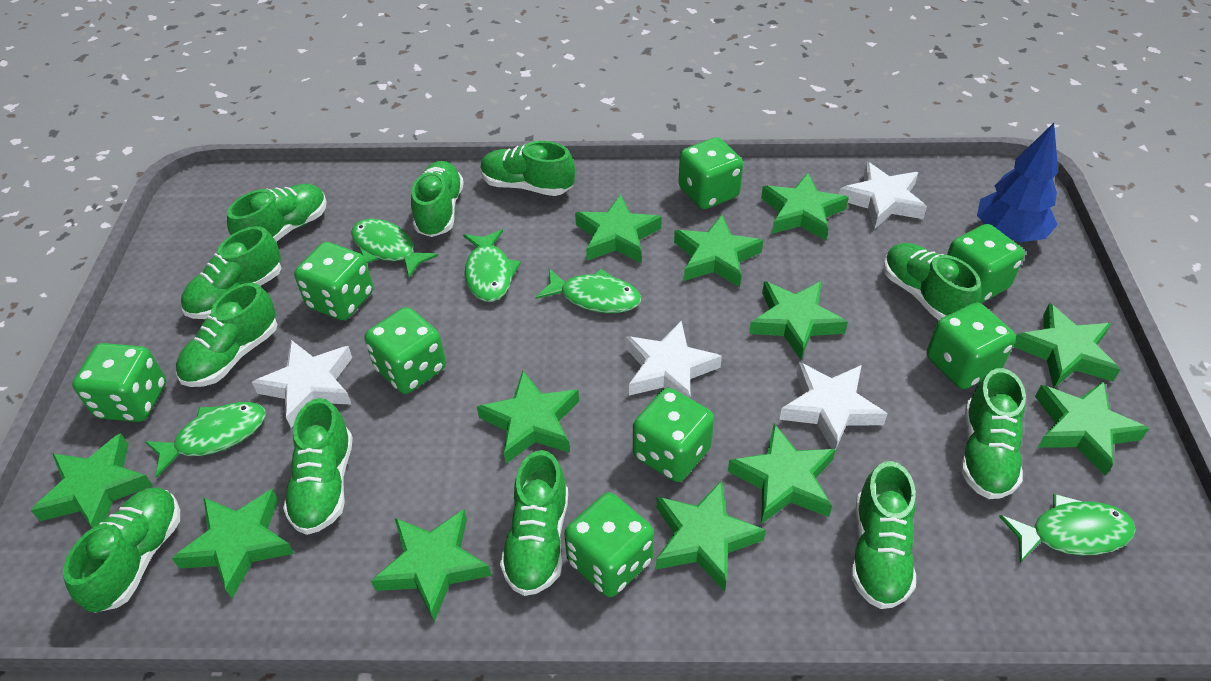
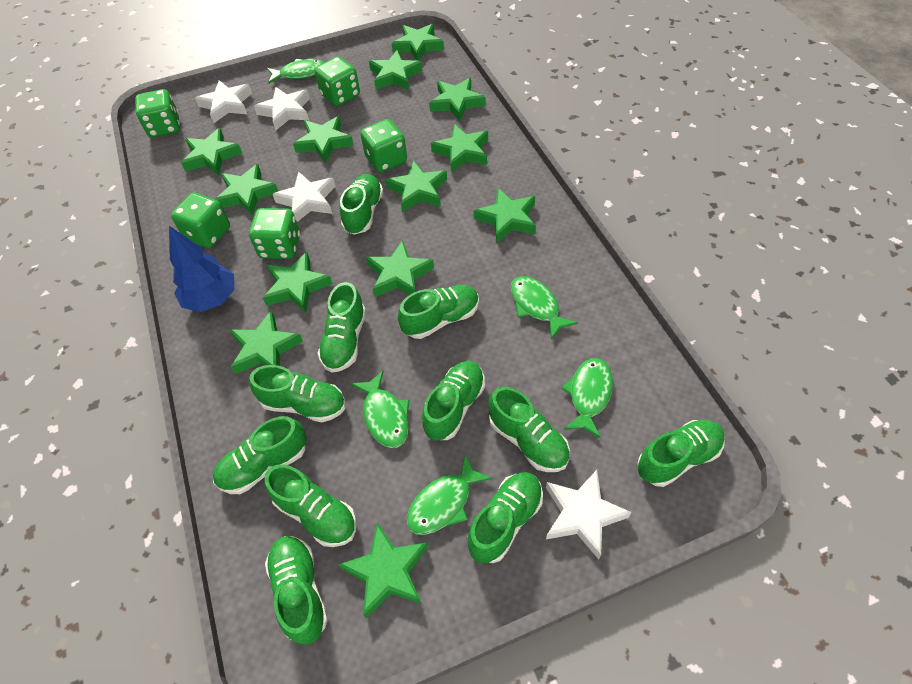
green dice: [72,343,166,422] [294,242,373,320] [364,307,446,394] [564,493,654,597] [633,388,714,482] [678,137,743,209] [927,302,1016,389] [947,224,1025,303] = 8 -> [135,89,180,138] [171,193,230,248] [249,208,300,259] [315,57,360,106] [360,119,407,172] = 5
green star: [30,433,153,528] [172,489,294,598] [371,509,491,622] [477,371,579,463] [575,194,662,263] [656,480,766,592] [674,215,763,287] [728,423,836,524] [749,281,848,360] [761,173,849,241] [1013,303,1120,388] [1035,381,1149,476] = 12 -> [181,128,242,175] [215,164,278,216] [230,311,303,374] [263,252,333,313] [293,116,354,163] [338,523,428,618] [366,240,434,297] [369,50,422,90] [385,160,447,212] [391,24,444,61] [429,78,486,121] [431,124,488,173] [474,188,536,243] = 13

